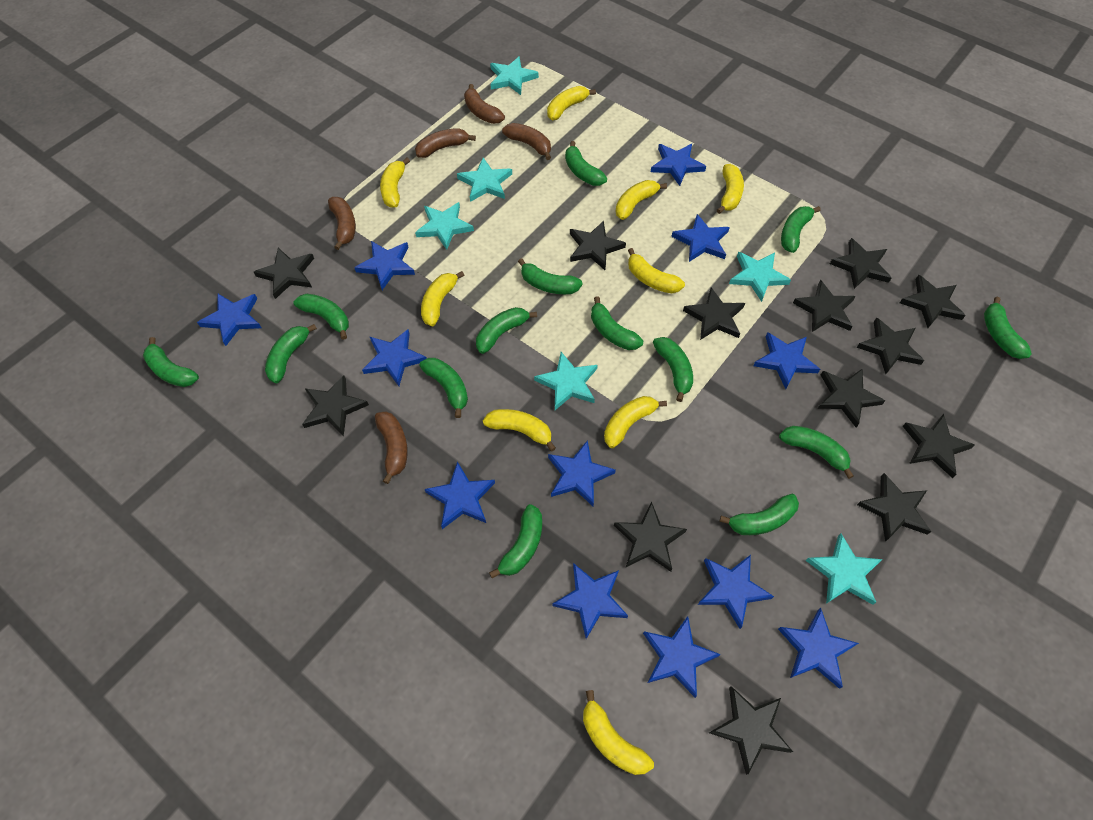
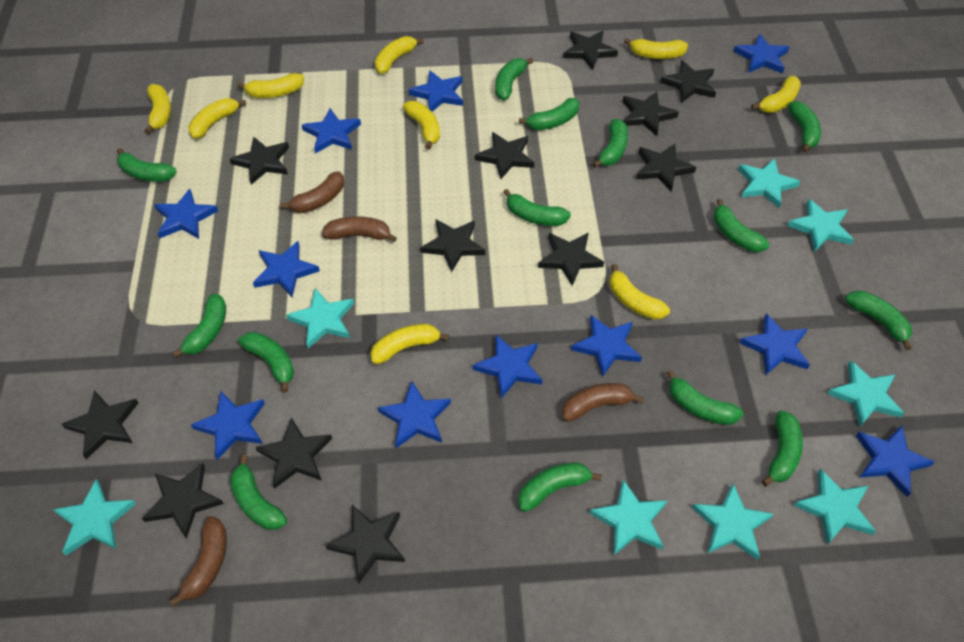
black star: [254,248,314,299] [302,375,369,436] [570,221,626,270] [614,501,687,572] [683,287,745,340] [709,686,793,775] [793,280,856,332] [818,368,885,427] [830,238,891,289] [857,317,924,374] [857,473,931,542] [900,275,966,328] [903,414,975,478] = 13 -> [62,390,138,459] [142,463,224,539] [230,136,289,185] [255,417,332,489] [326,505,405,583] [420,219,485,272] [475,132,534,179] [538,232,604,286] [563,31,618,70] [623,91,679,136] [636,144,696,192] [660,60,716,103] = 12
blue star: [197,293,261,346] [354,241,415,290] [362,329,427,386] [425,462,495,529] [548,440,616,506] [552,563,628,639] [643,616,721,698] [651,144,706,186] [671,214,730,262] [698,555,774,629] [753,332,820,389] [778,608,859,689] = 12 -> [154,189,218,239] [191,391,265,460] [253,241,320,297] [302,108,361,153] [378,381,451,448] [409,70,463,112] [473,335,542,399] [571,315,642,377] [733,34,789,73] [739,313,810,375] [856,425,935,497] = 11
brown banana: [328,197,356,250] [375,411,408,484] [415,128,476,158] [464,84,505,124] [502,123,551,160] = 5 -> [170,516,227,607] [280,171,344,213] [322,216,397,242] [562,383,644,422] = 4
turquoise star: [415,202,474,250] [457,158,512,202] [490,56,539,95] [534,352,598,410] [729,252,791,302] [806,534,882,605] = 6 -> [53,479,136,555] [286,288,354,348] [589,479,668,556] [692,484,773,560] [738,158,801,208] [787,199,854,252] [794,469,876,545] [827,361,904,427] = 8

